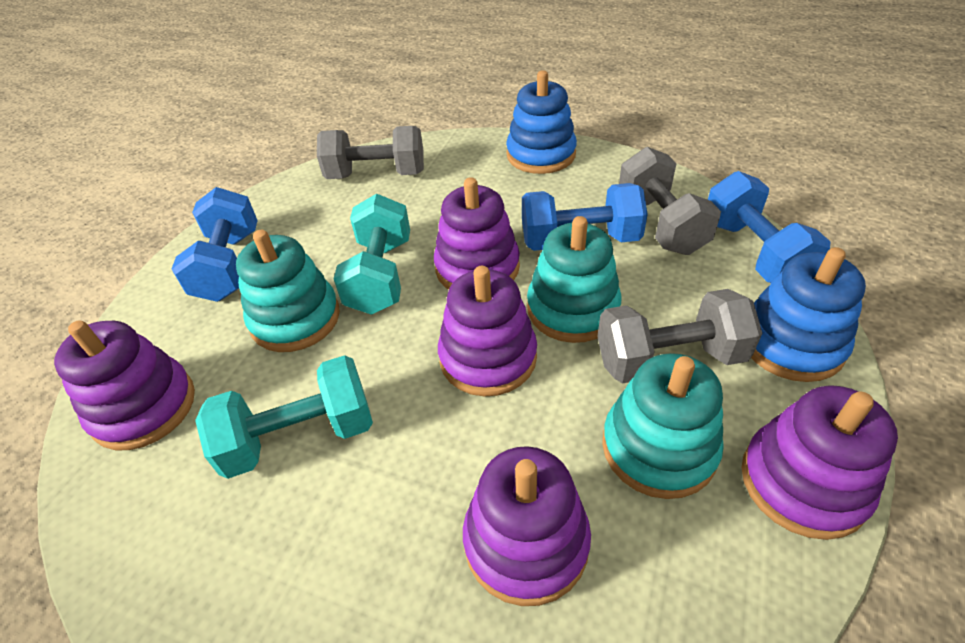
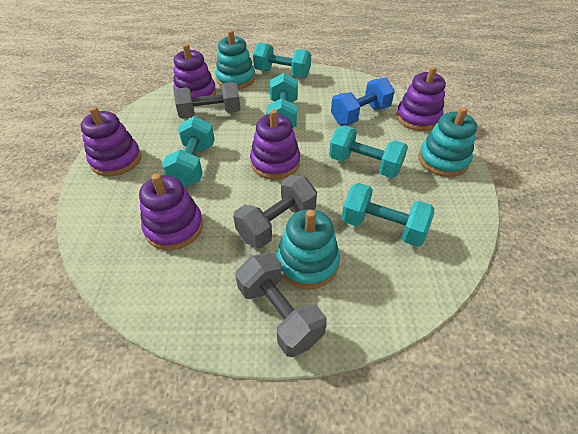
blue dumbbell: [171,187,258,302] [522,183,648,251] [708,171,831,283] = 3 -> [331,78,395,125] = 1
blue stacking toy: [506,70,577,174] [751,247,866,382] = 2 -> none = 0
turquoise dumbbell: [195,355,373,479] [334,194,410,315] = 2 -> [162,116,215,187] [253,43,311,78] [266,73,298,128] [329,125,408,178] [342,183,434,247] = 5

